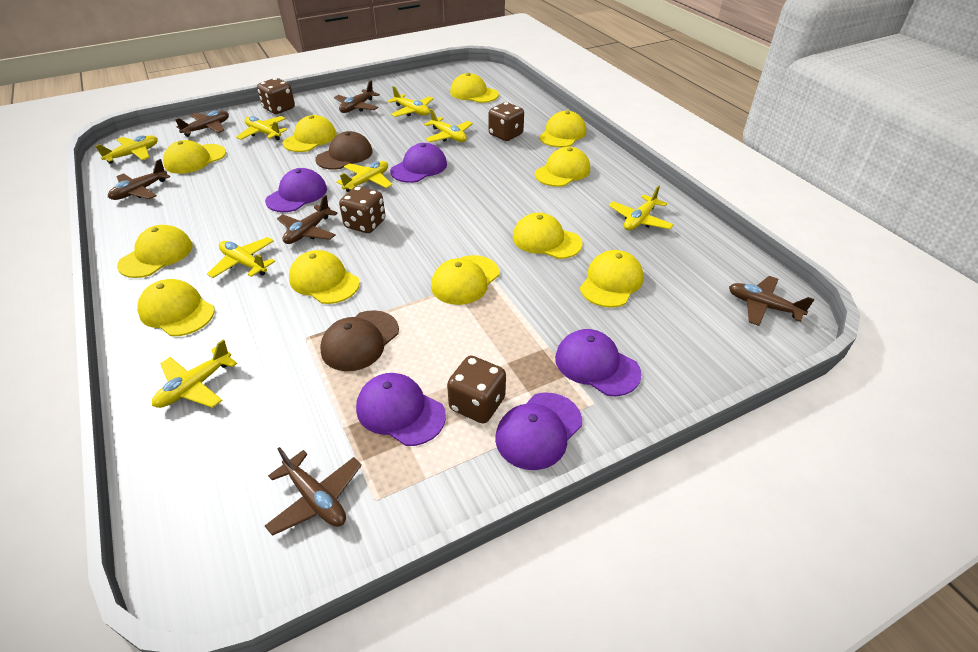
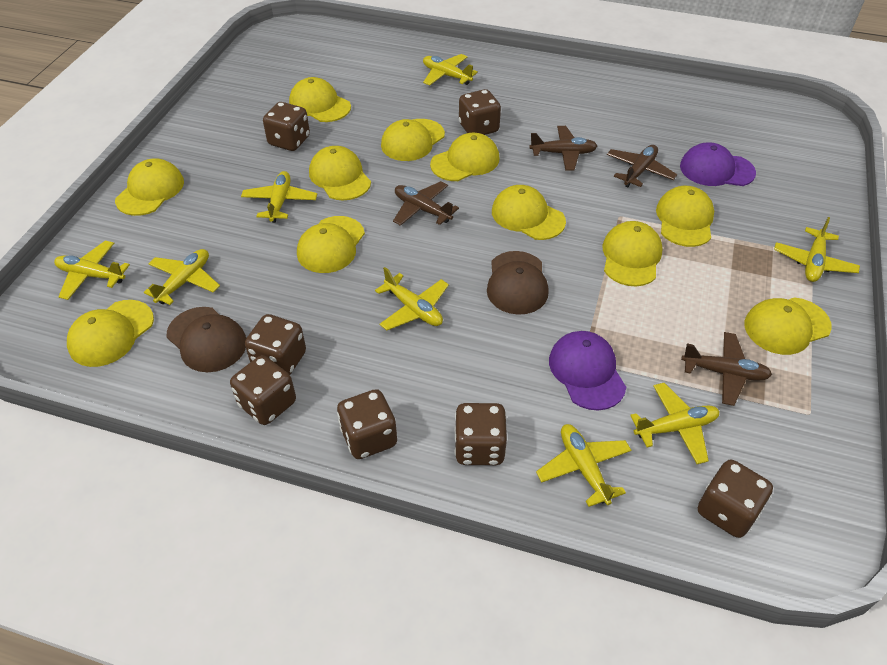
brown dice: [257,78,295,114] [339,186,385,233] [447,356,506,424] [489,102,524,141] = 4 -> [230,355,296,425] [245,314,306,375] [263,102,310,151] [337,389,397,459] [455,403,507,465] [459,89,501,135] [698,460,773,538] = 7
brown plane: [108,159,170,200] [175,111,229,137] [265,447,362,536] [277,195,338,244] [334,80,380,113] [729,276,815,326] = 6 -> [393,181,459,226] [529,126,597,170] [607,145,677,187] [681,332,772,406] = 4
purple cap: [265,168,327,212] [356,373,446,446] [390,143,447,183] [495,393,582,470] [555,329,642,396] = 5 -> [549,331,626,410] [680,142,756,186] = 2

